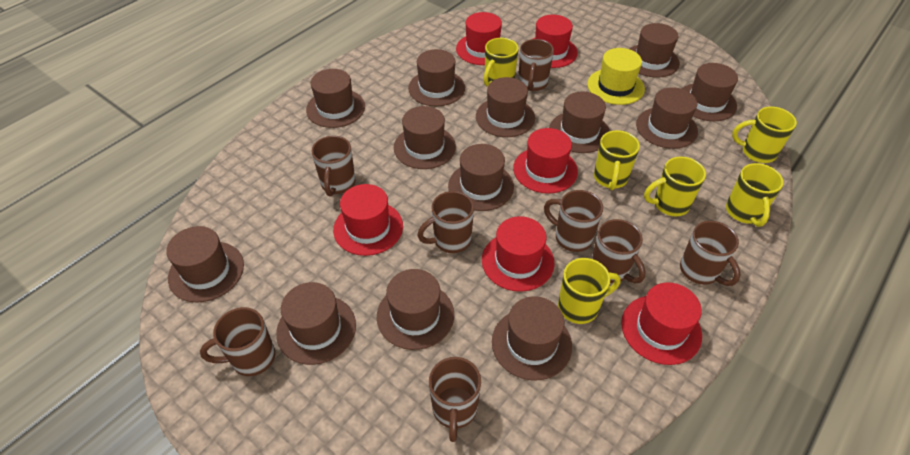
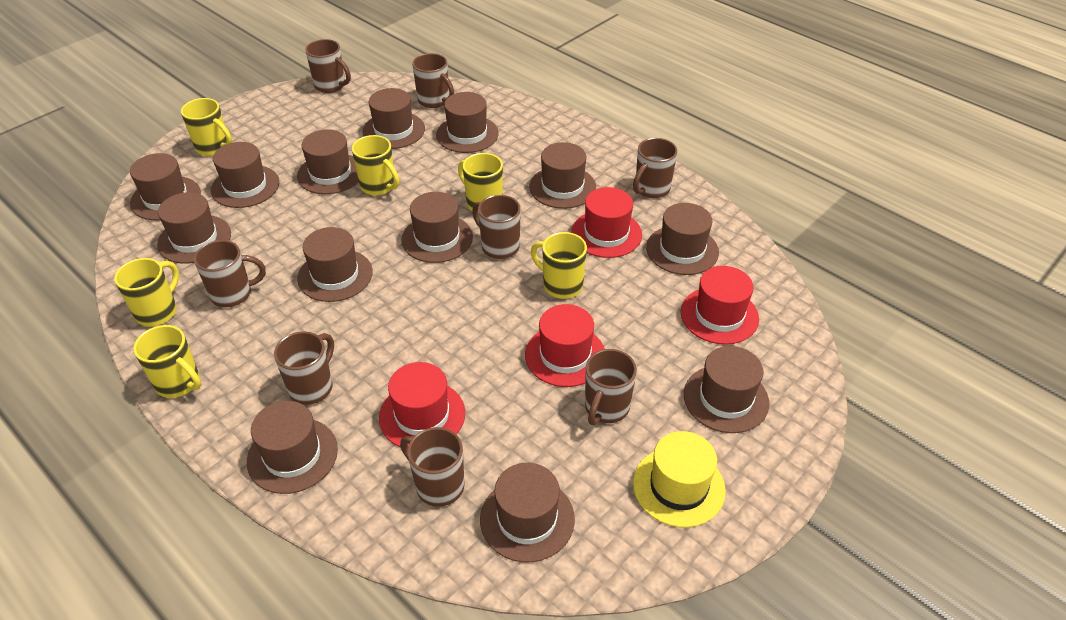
red hat: [333,184,403,256] [456,12,502,65] [482,216,555,292] [513,128,578,194] [533,15,578,68] [621,282,702,365] = 6 -> [379,362,465,448] [525,304,605,387] [571,187,642,258] [681,266,759,345] = 4

